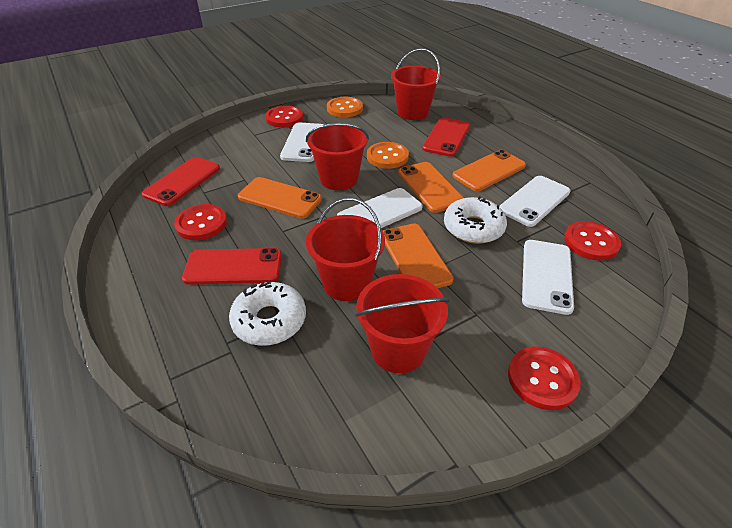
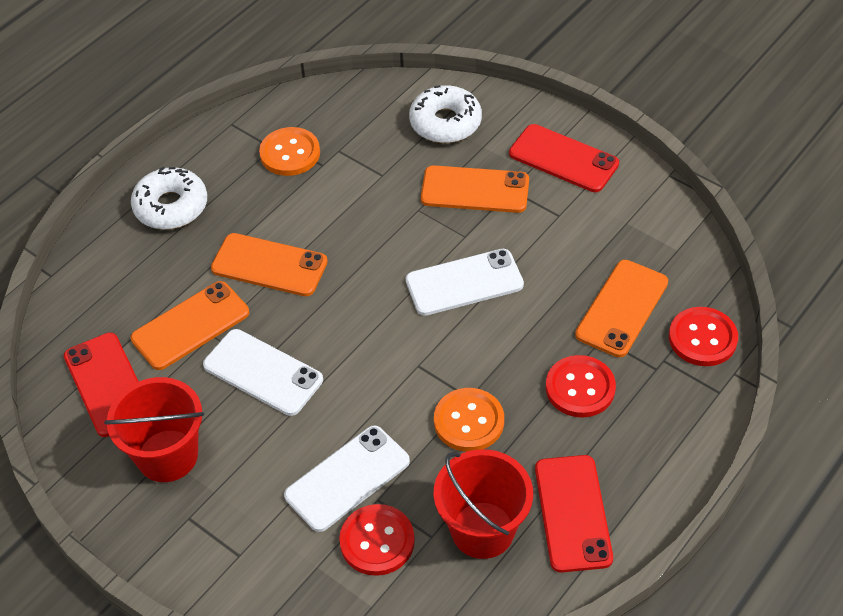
red bucket: [306,123,369,190] [306,198,385,301] [355,274,450,373] [391,48,441,120] = 4 -> [104,377,204,482] [434,449,533,559] = 2
red button: [174,204,227,240] [265,105,303,128] [508,346,581,410] [564,221,621,260] = 4 -> [339,504,415,576] [546,355,616,418] [669,307,738,366] = 3
white phone: [280,123,323,162] [337,188,423,228] [499,176,571,227] [522,240,574,315] = 4 -> [203,329,323,416] [284,425,410,532] [406,249,524,316] = 3

